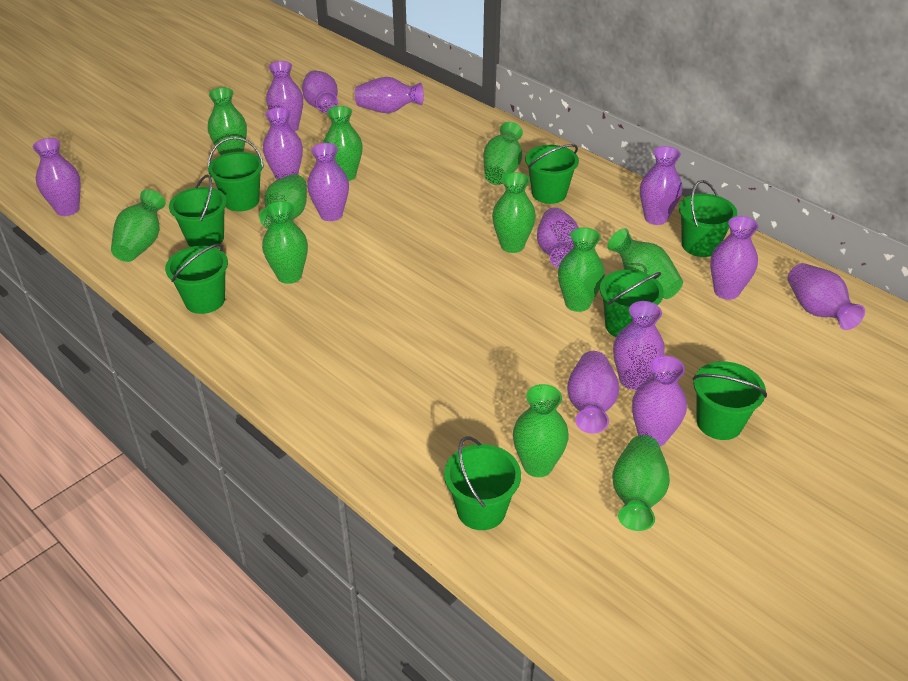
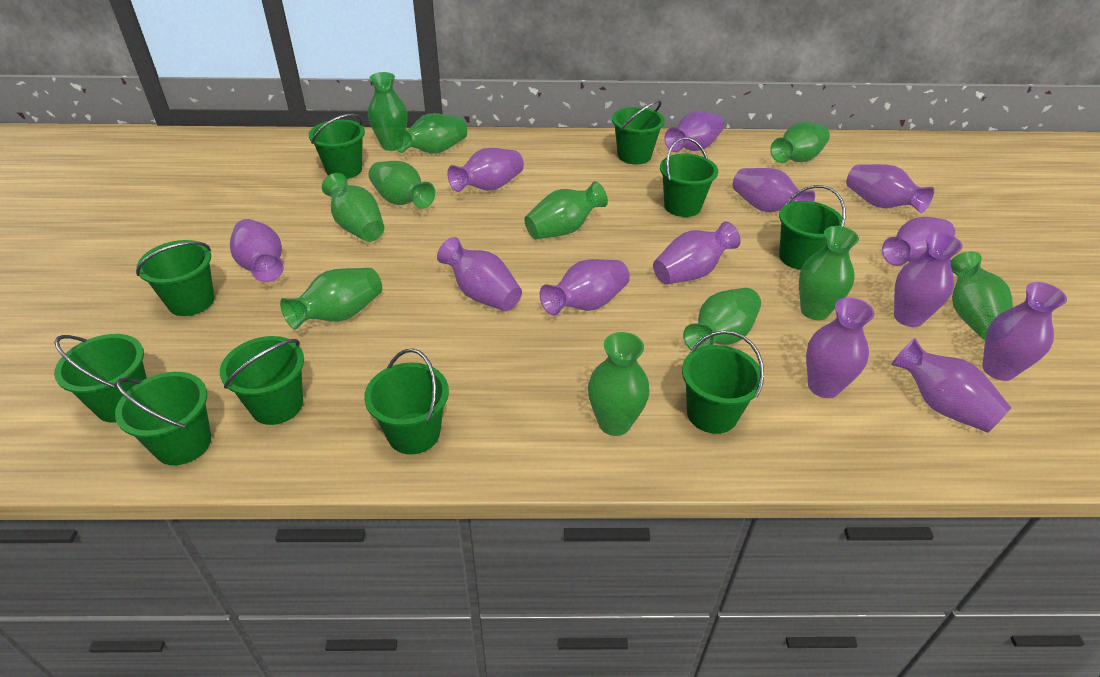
green bucket: [165,244,228,314] [169,175,227,247] [208,137,264,212] [444,436,521,530] [525,144,579,204] [600,270,664,337] [679,180,737,257] [693,361,767,440] = 8 -> [54,334,147,423] [115,372,211,465] [136,240,214,316] [220,336,304,425] [309,114,365,179] [364,348,449,454] [612,100,665,164] [660,137,718,217] [682,330,764,434] [779,185,846,270] = 10

